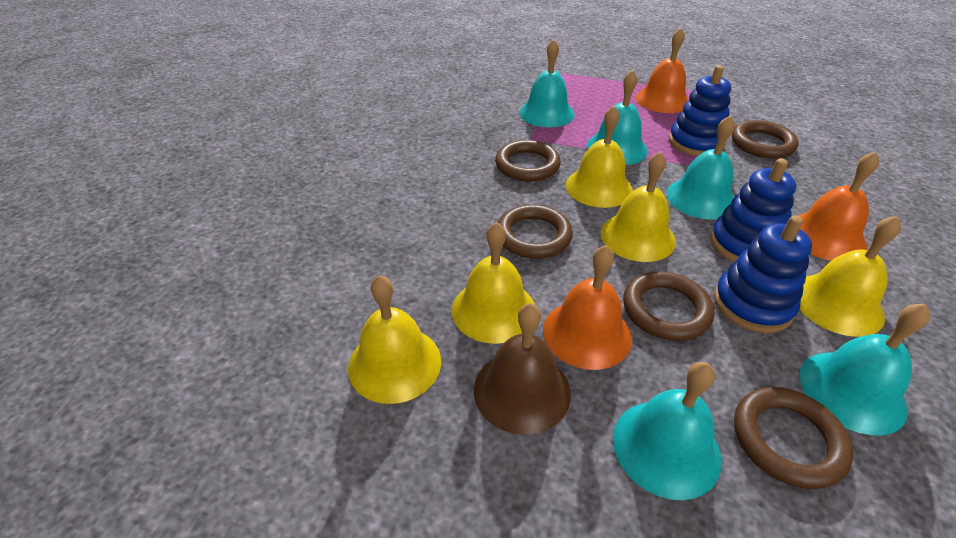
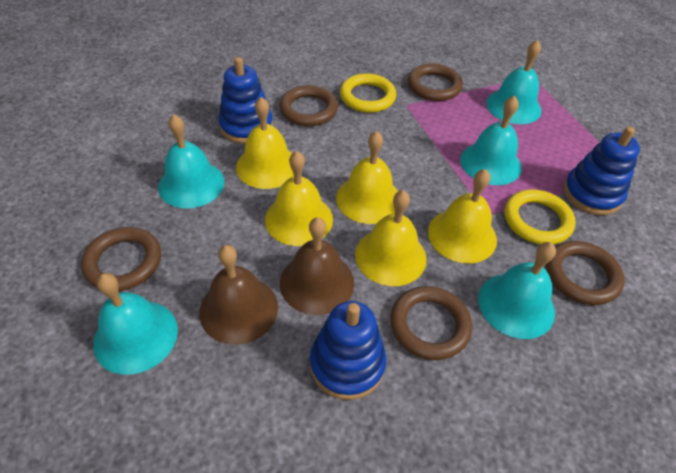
brown bell: [474,303,571,435] = 1 -> [199,245,278,345] [280,217,354,315] = 2
orange bell: [543,245,632,370] [636,28,689,113] [798,151,879,261] = 3 -> none = 0
yellow ring: none = 0 -> [340,73,396,113] [504,189,576,244] = 2

